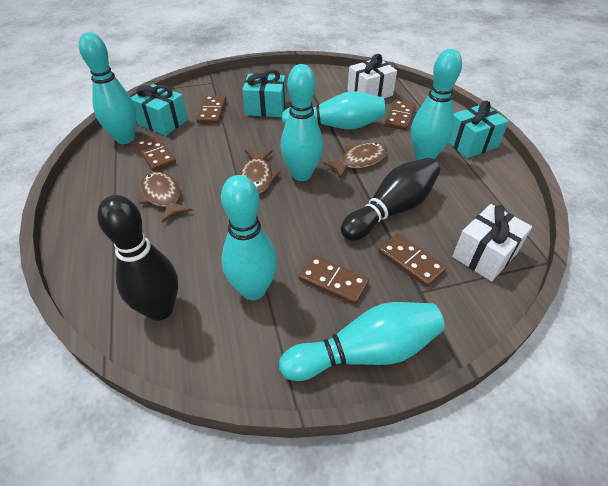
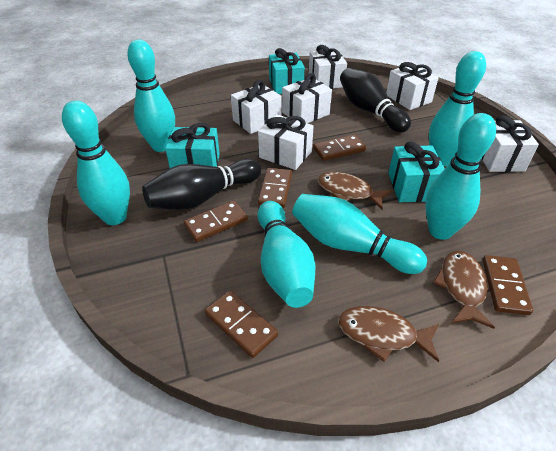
white gift: [347,54,397,98] [452,204,532,281] = 2 -> [231,80,282,134] [258,114,314,170] [282,73,332,123] [309,45,347,89] [386,62,439,110] [482,115,539,172] = 6

